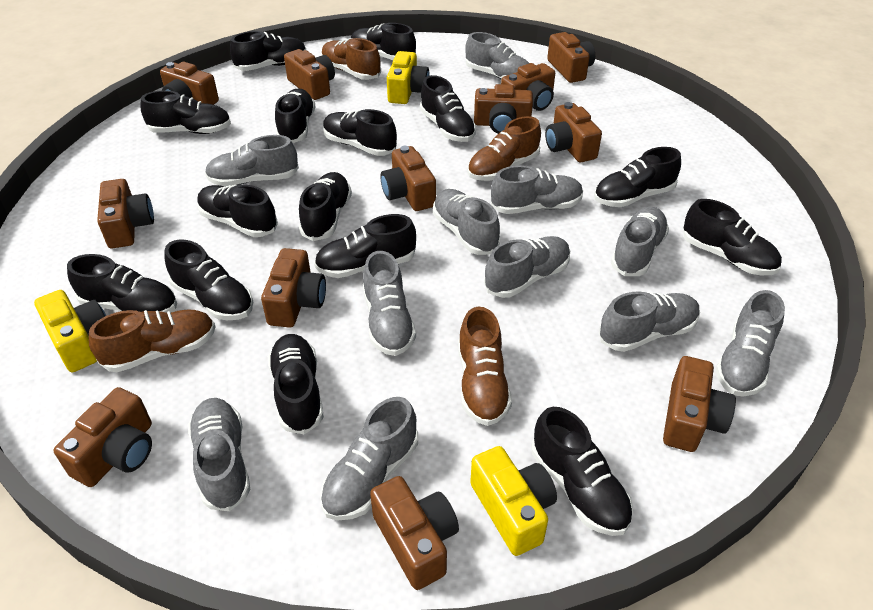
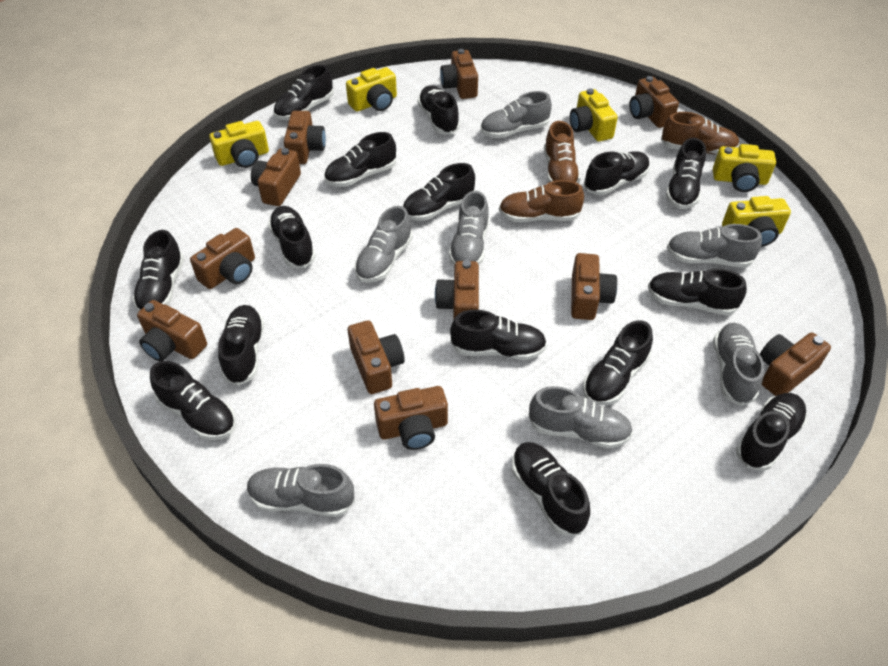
brown camera: [53,387,152,487] [97,179,154,249] [160,62,219,105] [261,248,326,328] [284,49,335,100] [370,476,459,590] [381,146,436,211] [474,84,533,134] [501,63,555,111] [545,102,602,162] [547,32,595,83] [663,356,736,452] = 12 -> [137,300,207,362] [190,228,255,289] [251,148,301,206] [284,111,326,164] [348,320,405,394] [374,386,448,450] [435,260,479,320] [440,49,478,99] [571,253,617,320] [629,76,679,128] [760,332,831,396] = 11
brown shoe: [89,309,216,372] [321,38,381,80] [458,307,512,426] [468,116,541,181] = 4 -> [499,180,584,222] [544,121,581,184] [661,112,739,154] = 3
grey shoe: [188,398,250,511] [205,135,299,186] [320,397,418,521] [363,251,416,356] [433,189,500,255] [465,32,529,80] [484,236,570,298] [491,165,583,214] [599,291,700,352] [611,207,669,276] [716,290,785,396] = 11 -> [247,464,355,517] [354,206,413,283] [449,191,489,265] [480,91,552,138] [529,386,633,449] [667,224,762,268] [713,323,764,406] = 7
yellow camera: [34,290,106,372] [387,51,430,104] [470,446,557,556] = 3 -> [209,121,269,168] [346,67,397,112] [570,89,618,142] [713,144,776,192] [722,196,791,247] = 5

